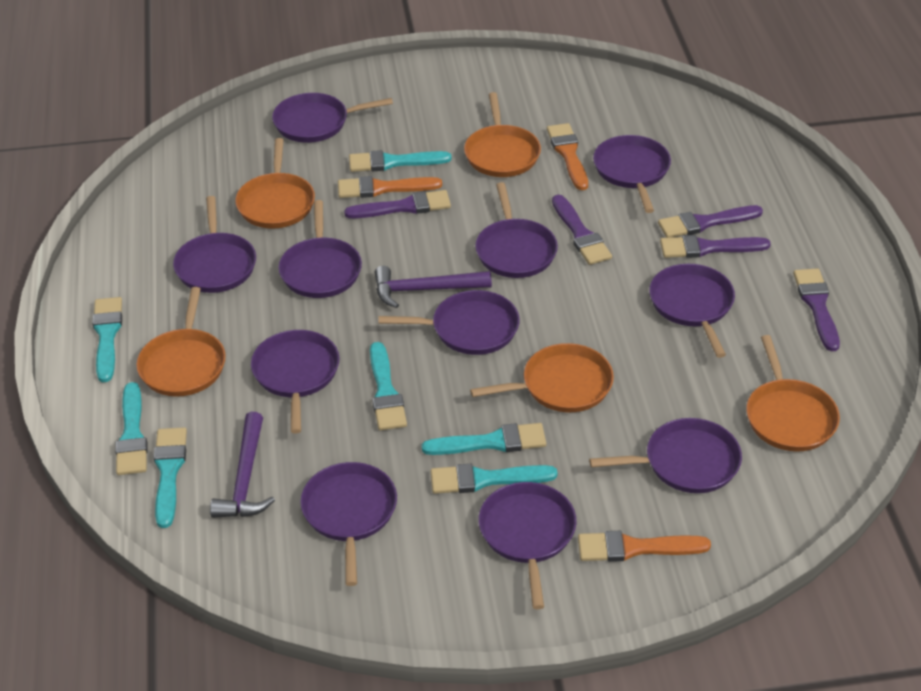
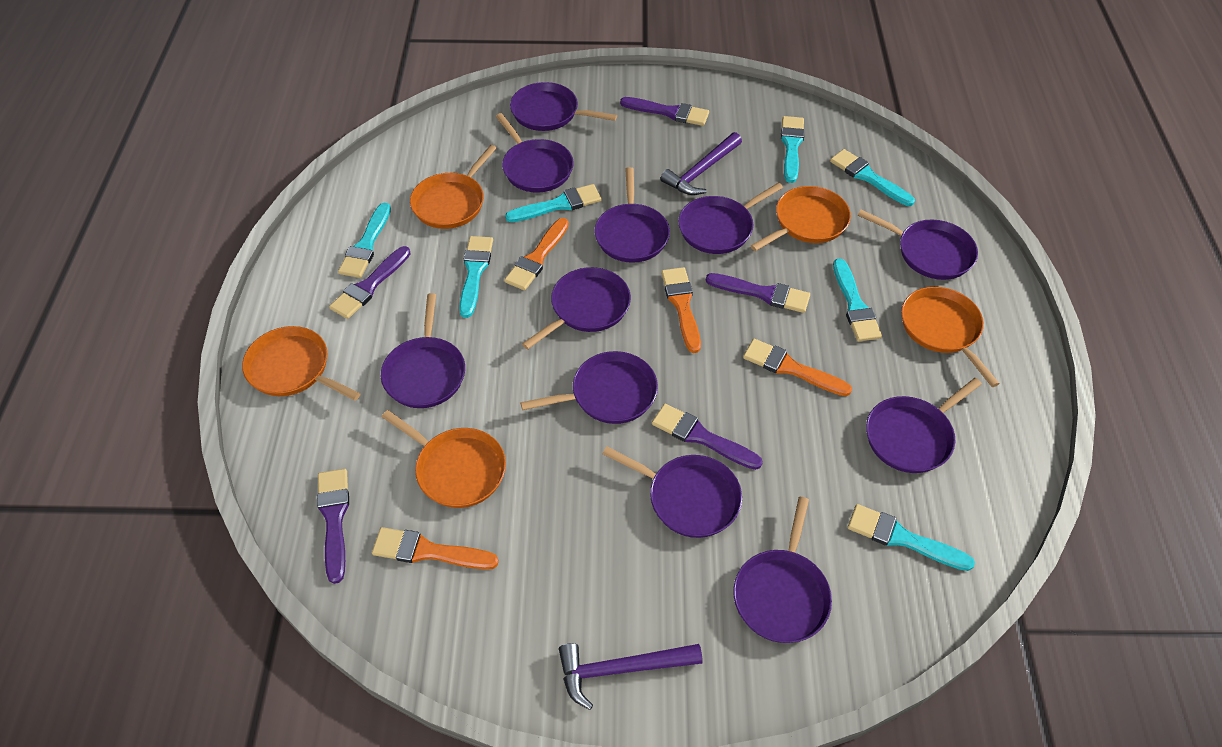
orange brush: [338,176,442,198] [547,123,588,190] [578,531,711,562] = 3 -> [372,527,499,570] [504,218,569,290] [661,267,701,353] [743,339,852,396] = 4

